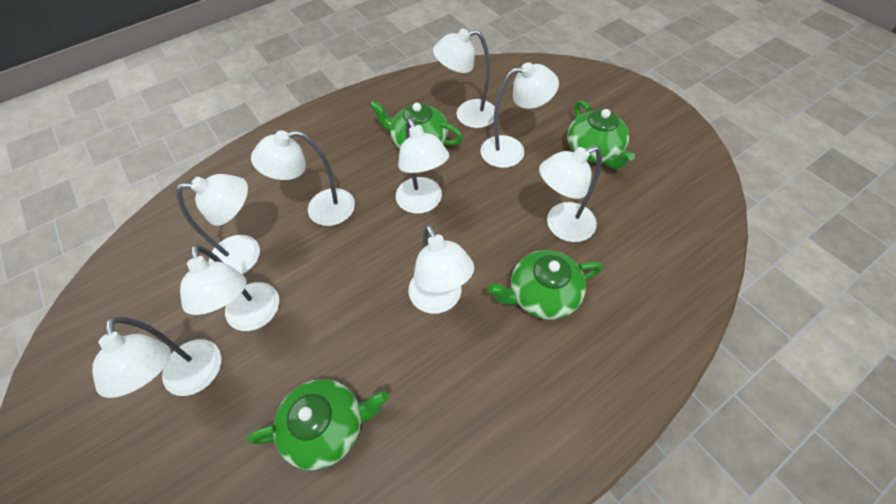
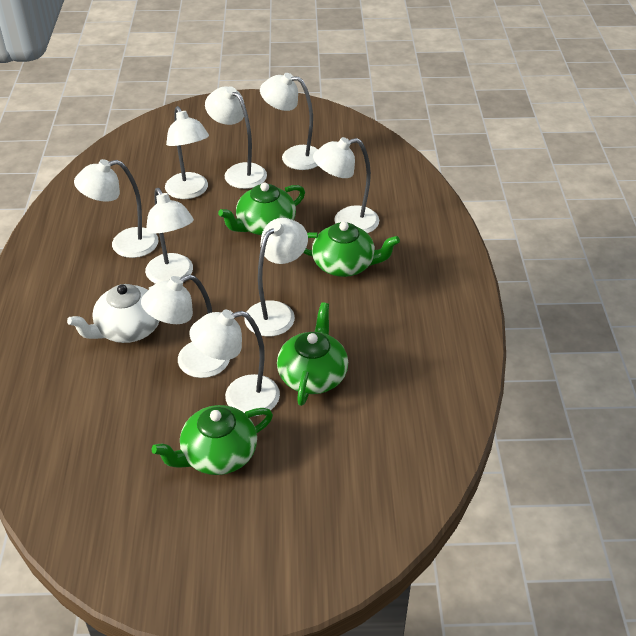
white teapot: none = 0 -> [67,284,160,343] = 1

